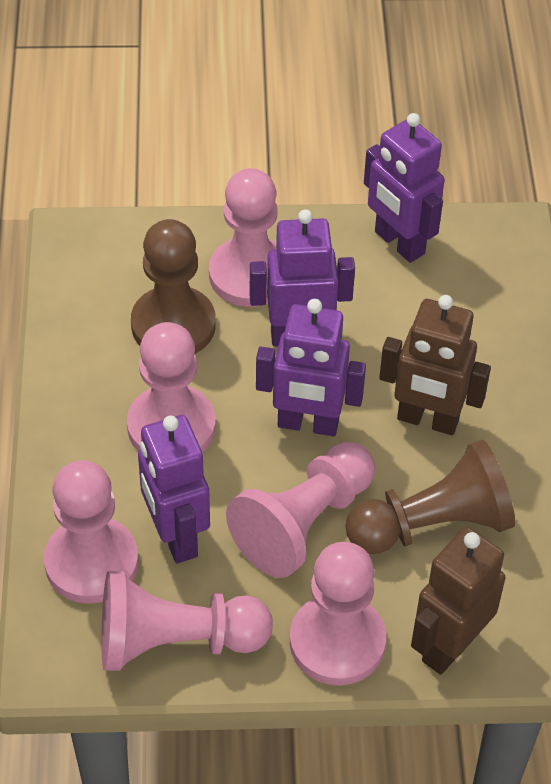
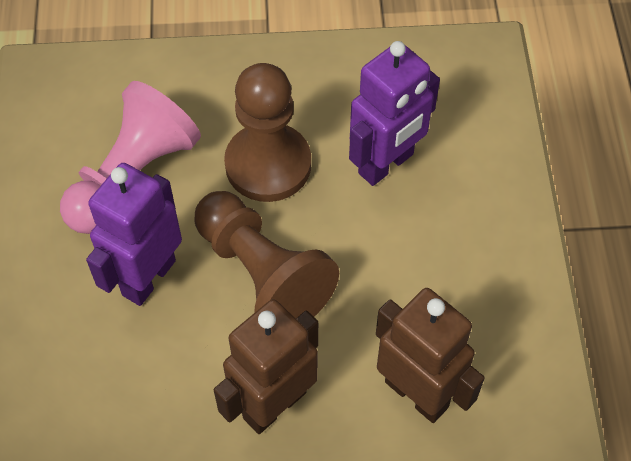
pink pawn: [44,460,139,604] [101,571,273,671] [127,322,216,453] [209,168,277,307] [226,442,375,578] [290,542,386,686] = 6 -> [60,81,201,234] = 1
purple robot: [138,415,210,563] [250,209,355,346] [256,299,366,436] [364,113,444,263] = 4 -> [86,163,182,306] [349,41,440,186] = 2

